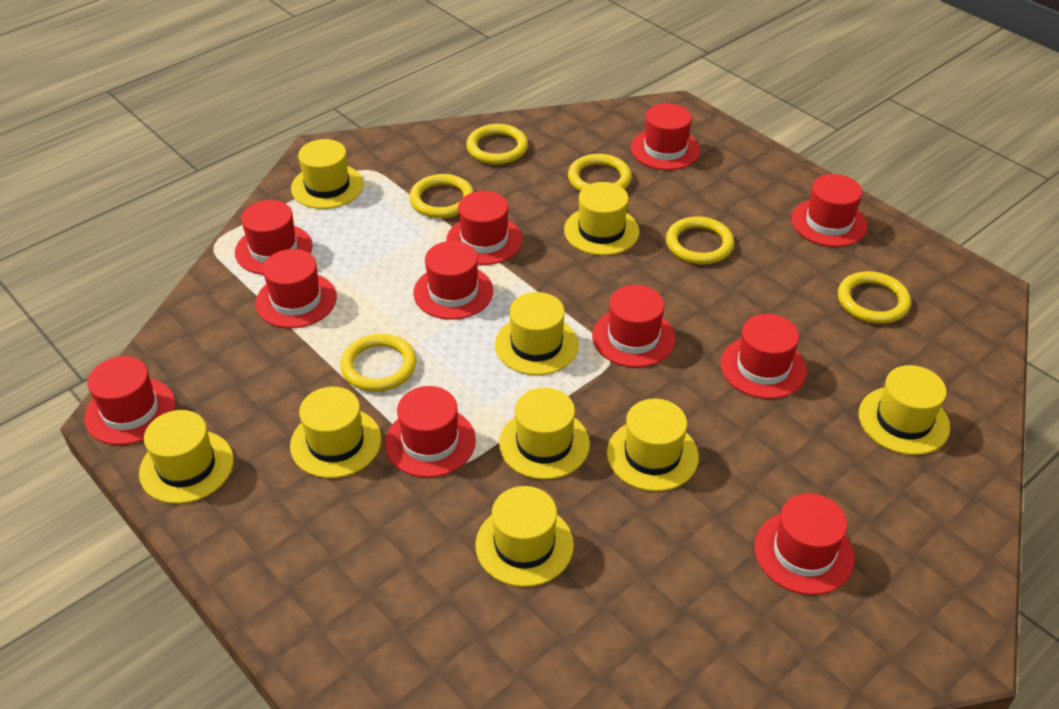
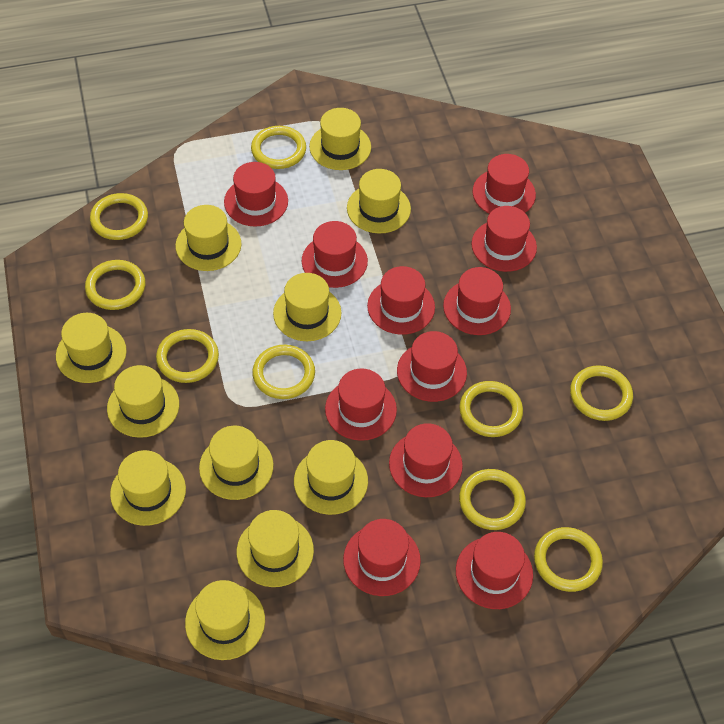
yellow hat: [139,410,234,504] [290,387,382,478] [291,139,364,209] [475,486,574,587] [495,292,579,375] [499,388,590,480] [564,182,640,255] [607,399,699,491] [859,365,950,455] = 9 -> [56,313,127,383] [107,365,179,438] [110,450,186,526] [175,205,242,271] [185,580,265,660] [199,426,273,500] [237,510,314,587] [273,273,342,341] [294,440,368,515] [309,108,371,170] [347,169,411,234] = 11
yellow ring: [340,334,416,392] [409,174,474,218] [466,124,528,165] [568,154,632,192] [666,217,734,264] [838,271,911,324] = 6 -> [85,260,145,310] [90,193,148,240] [156,329,219,383] [251,126,306,169] [252,345,315,399] [459,381,523,437] [459,469,526,530] [534,527,603,592] [570,365,633,421] = 9

